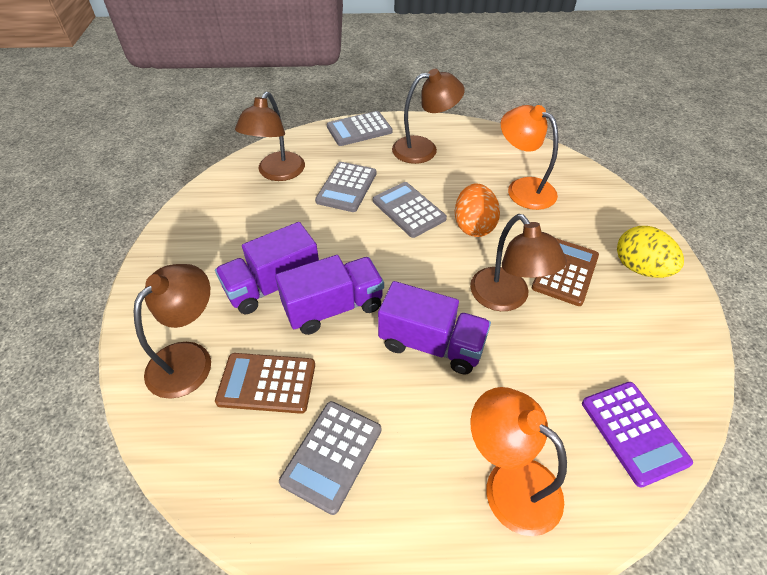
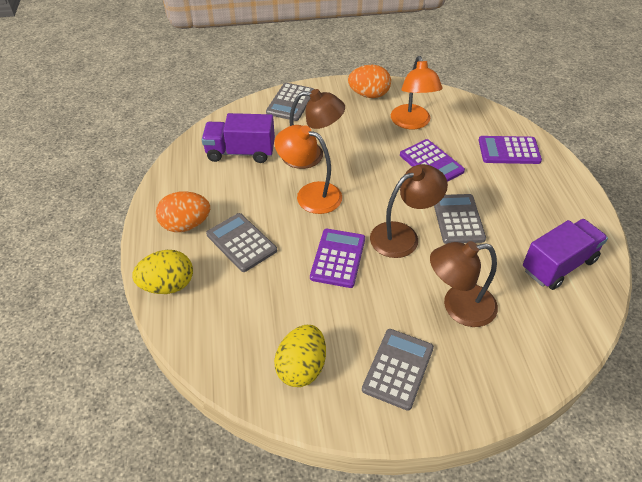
brown calculator: [215,353,315,414] [532,238,599,306] = 2 -> none = 0
brown lamp: [134,264,211,399] [235,92,305,181] [392,69,465,164] [470,214,567,311] = 4 -> [282,89,345,169] [370,164,448,258] [430,241,498,327] = 3
orange egg: [455,183,500,237] = 1 -> [156,191,210,232] [348,65,391,98] = 2
purple calculator: [582,382,693,487] = 1 -> [310,229,365,288] [400,139,465,182] [478,136,542,164] = 3
purple truck: [215,222,319,314] [275,255,384,335] [378,281,491,374] = 3 -> [202,113,275,163] [523,219,608,290] = 2
yellow egg: [617,226,684,278] = 1 -> [132,250,193,294] [274,325,326,387] = 2

